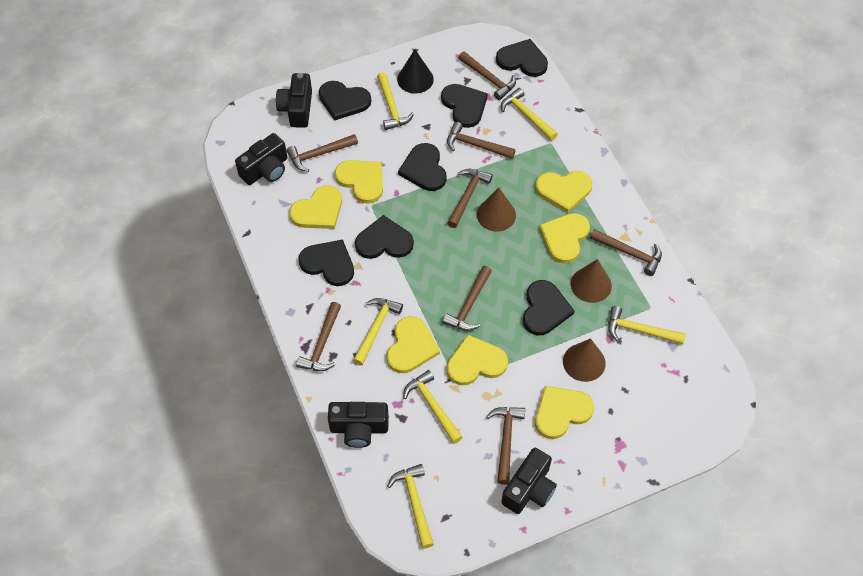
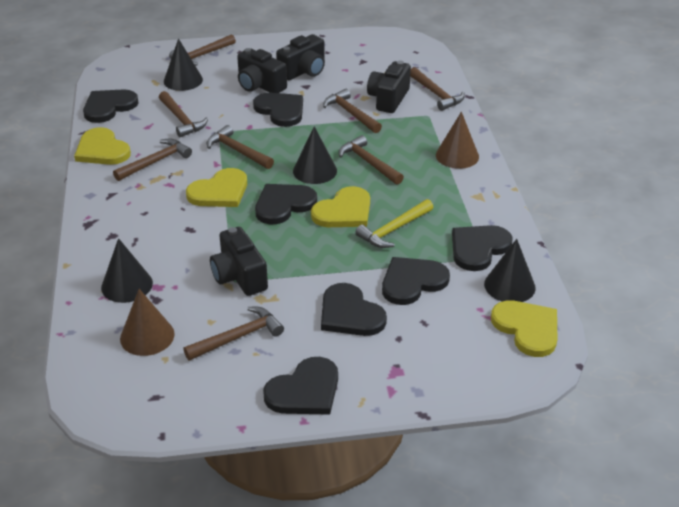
black cone: [397,49,434,93] = 1 -> [101,238,153,303] [164,38,203,91] [293,126,337,184] [484,239,536,302] = 4
brown cone: [477,187,516,232] [563,338,606,382] [571,259,612,303] = 3 -> [120,289,174,356] [436,112,479,169] = 2
yellow hammer: [353,298,403,366] [377,72,414,130] [387,464,434,549] [403,370,463,444] [501,88,558,141] [608,306,686,344] = 6 -> [355,199,434,248] = 1
yellow heart: [289,185,342,229] [335,160,383,204] [387,316,440,373] [447,335,508,385] [535,171,592,213] [535,386,594,439] [539,213,590,263] = 7 -> [74,127,131,165] [186,168,247,207] [311,186,370,227] [491,300,557,357] = 4

